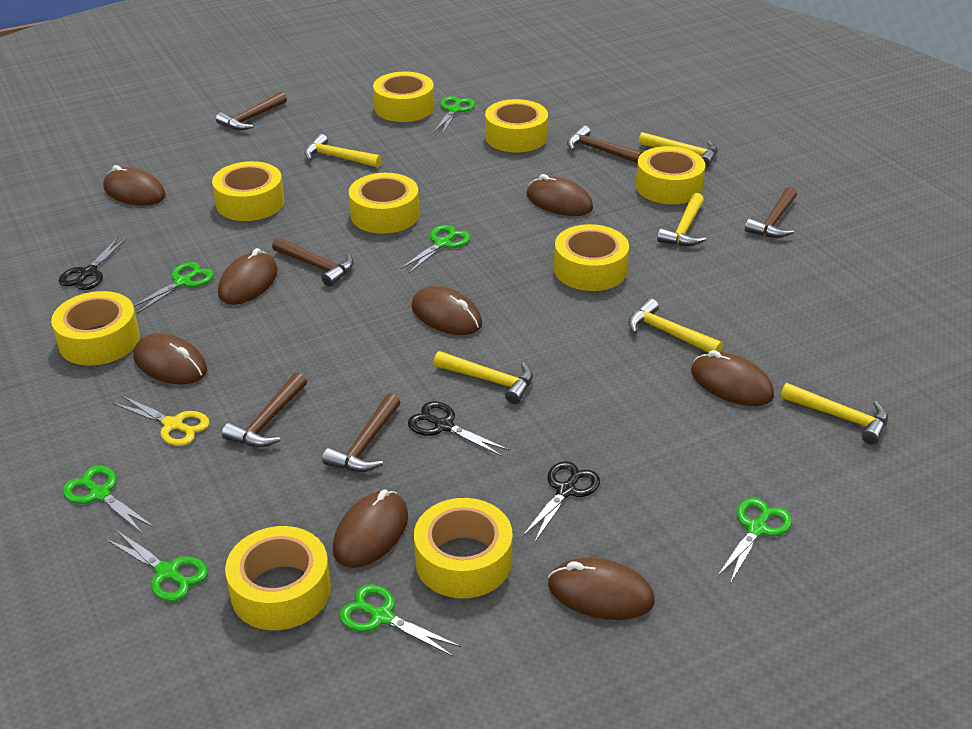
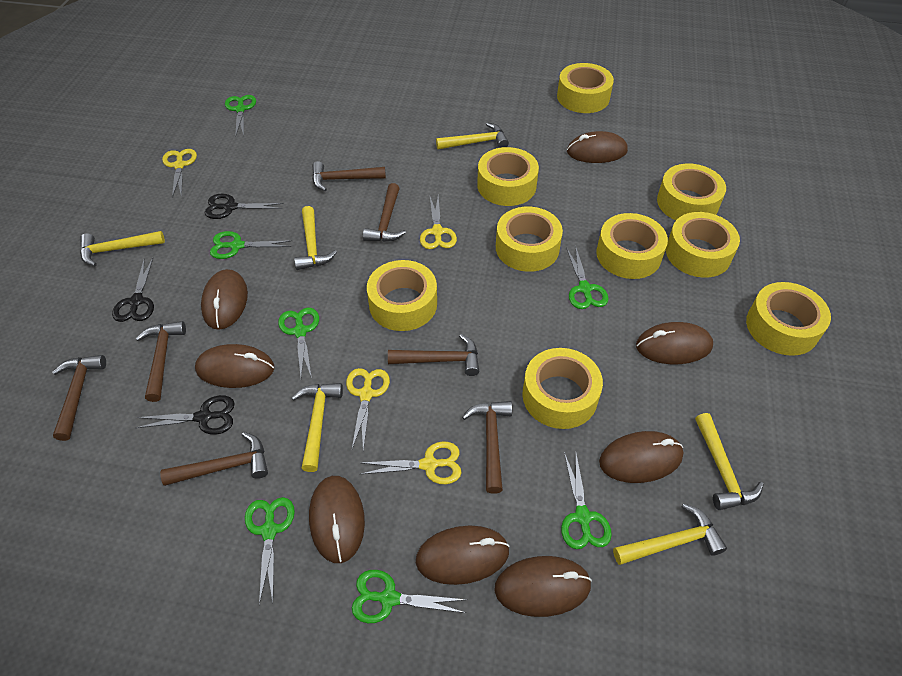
brown hammer: [216,92,287,130] [222,373,307,447] [272,237,354,287] [322,393,401,472] [567,125,643,163] [745,187,797,238] = 6 -> [52,355,106,441] [136,321,186,402] [160,432,268,486] [312,161,386,191] [363,183,406,242] [388,334,479,376] [462,401,512,494] = 7
yellow scissors: [113,395,210,446] = 1 -> [162,149,197,198] [346,368,390,450] [361,441,462,484] [420,196,457,249] = 4

